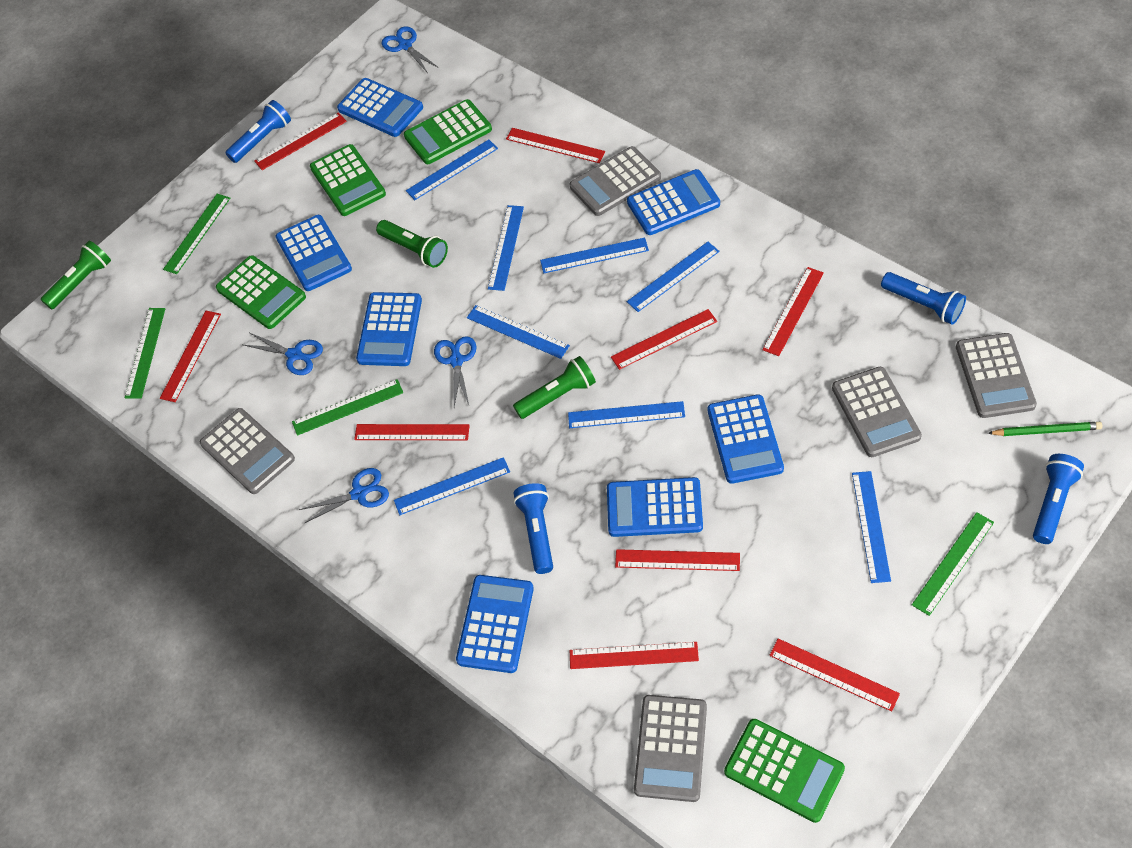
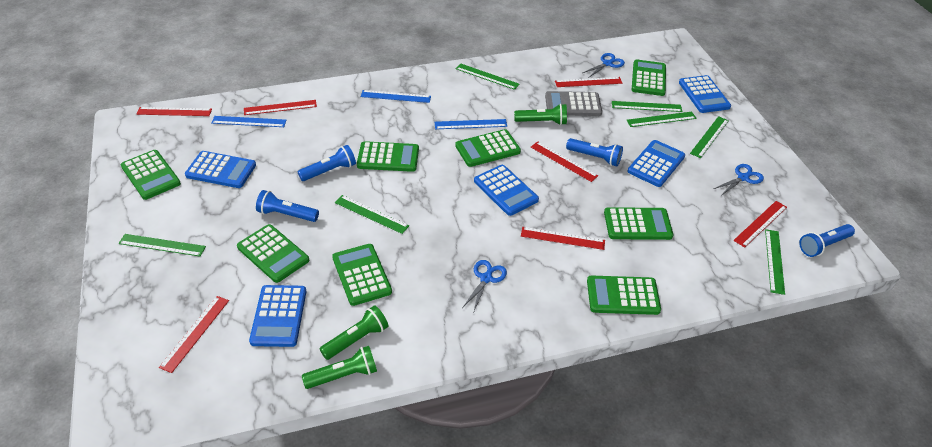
blue calculator: [276,215,352,291] [337,78,423,137] [356,292,422,366] [456,575,534,673] [607,477,703,537] [627,169,720,235] [708,394,784,484] = 7 -> [185,151,256,188] [249,285,306,347] [474,165,539,216] [628,140,685,187] [679,75,731,113] = 5
blue ruler: [394,457,510,515] [406,139,498,200] [467,305,570,359] [488,205,524,291] [540,237,649,273] [568,401,685,428] [627,242,720,312] [852,471,891,583] = 8 -> [212,116,286,127] [361,90,431,103] [435,119,507,129] = 3
blue scissors: [244,333,323,375] [299,468,389,523] [381,26,439,73] [434,336,476,407] = 4 -> [462,260,507,313] [583,53,625,78] [714,164,764,196] = 3
green calculator: [216,255,306,329] [310,144,386,216] [404,99,492,164] [724,719,845,823] = 4 -> [121,150,181,200] [237,224,309,283] [332,244,392,306] [357,141,419,172] [455,129,521,167] [587,276,661,315] [604,207,673,240] [632,60,666,96] = 8
green pencil: [988,422,1102,436] = 1 -> none = 0
green ruler: [125,308,165,399] [163,194,230,274] [292,379,403,436] [912,512,994,616] = 4 -> [119,234,206,256] [335,195,409,234] [456,64,520,90] [612,101,682,112] [627,112,696,127] [690,116,729,158] [765,229,785,295] = 7
grey calculator: [200,408,295,494] [570,146,661,216] [634,695,707,802] [832,367,922,457] [956,333,1037,418] = 5 -> [545,91,602,116] = 1
red ruler: [160,311,221,402] [254,112,347,170] [354,424,470,440] [506,128,605,163] [570,642,699,669] [611,309,717,370] [615,549,740,571] [762,267,824,356] [769,639,900,712] = 9 -> [137,107,212,116] [159,296,229,373] [244,100,317,115] [521,227,605,250] [531,141,598,182] [555,77,622,87] [733,201,787,248] = 7

